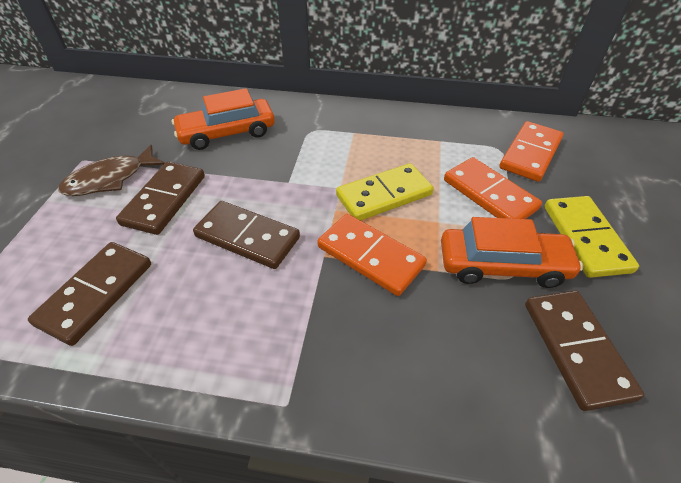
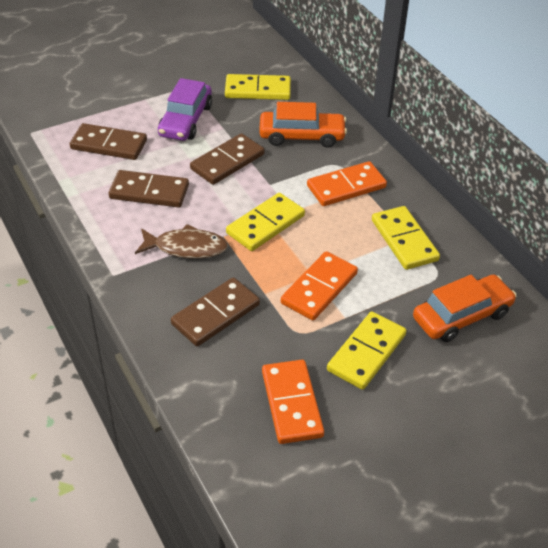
purple car: none = 0 -> [158,78,212,141] = 1
yellow domino: [336,163,434,221] [544,196,639,278] = 2 -> [225,74,291,100] [226,193,305,251] [327,312,407,390] [372,206,440,270] = 4

